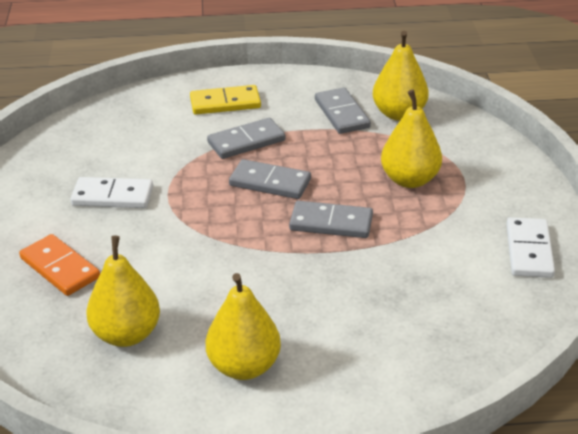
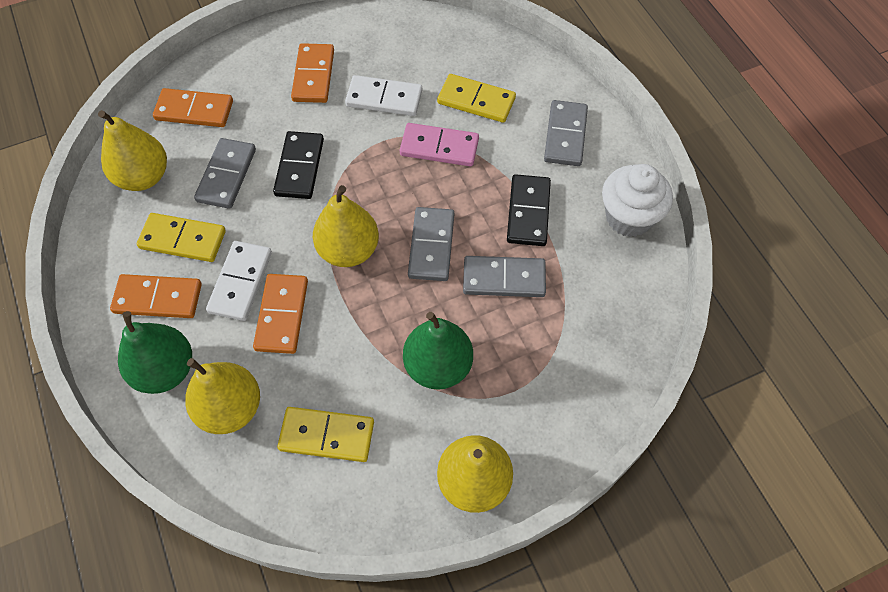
black domino: none = 0 -> [273,131,324,199] [507,174,551,246] = 2
green pear: none = 0 -> [118,311,192,394] [403,312,473,390] = 2
orange domino: [19,234,100,296] = 1 -> [110,274,202,318] [153,88,233,127] [253,274,308,354] [291,43,334,103] = 4
pink domino: none = 0 -> [400,123,479,166] = 1
white cupcake: none = 0 -> [602,164,673,237] = 1
yellow domino: [190,85,261,114] = 1 -> [137,213,226,262] [277,407,374,462] [437,74,516,123] = 3

